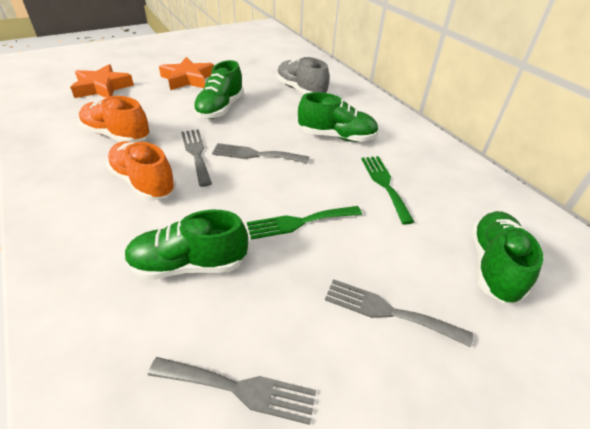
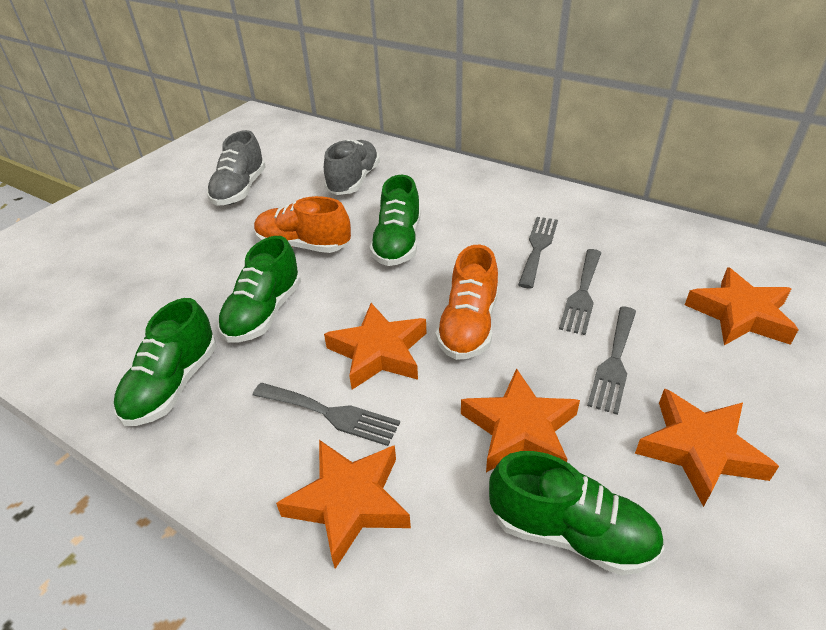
green fork: [247,206,362,240] [361,156,414,225] = 2 -> none = 0
grey shoe: [277,57,330,94] = 1 -> [207,130,266,206] [324,140,380,195] = 2
orange star: [70,64,134,98] [159,57,214,90] = 2 -> [276,440,411,569] [324,303,427,390] [461,368,580,472] [635,388,779,507] [685,267,799,345] = 5

